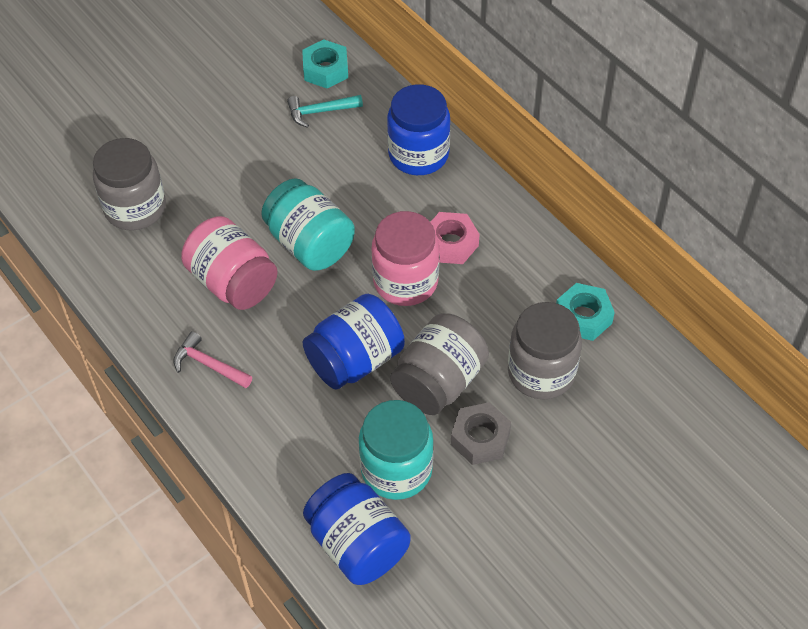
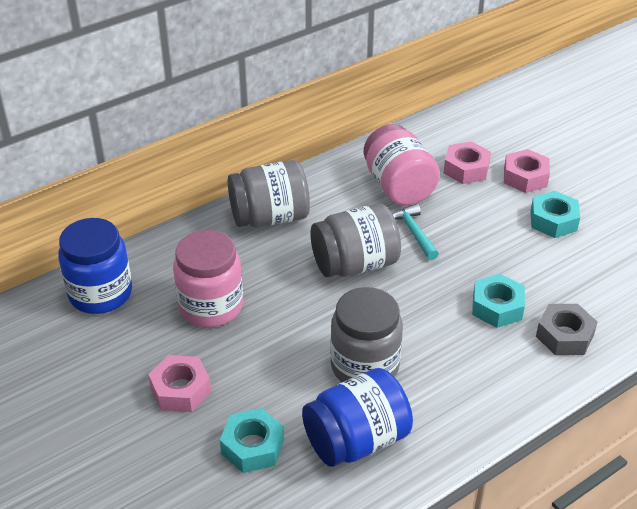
blue jar: [303,294,405,390] [303,473,411,585] [387,84,450,175] = 3 -> [58,218,132,314] [302,368,413,467] = 2
pink hammer: [173,331,252,388] = 1 -> none = 0
pink nut: [430,212,479,264] = 1 -> [148,355,211,412] [444,141,491,184] [504,149,550,193] = 3
turquoise jar: [261,178,355,271] [359,400,434,500] = 2 -> none = 0
turquoise nut: [302,40,348,88] [556,283,615,341] = 2 -> [220,408,284,473] [472,274,525,328] [530,191,580,238] = 3

